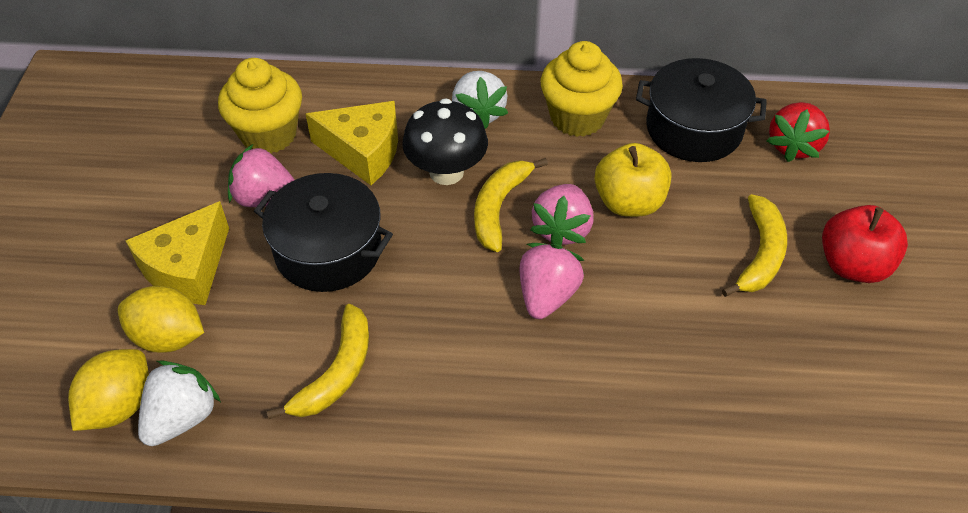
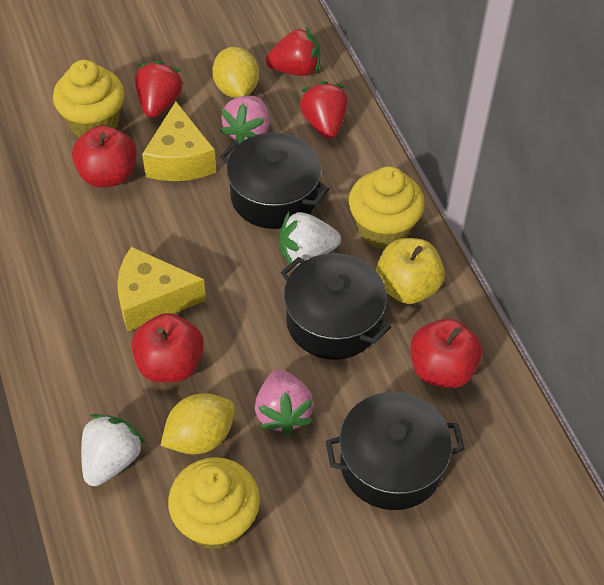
black mushroom: [402,98,488,185] = 1 -> none = 0
black pot: [254,173,393,292] [636,58,767,162] = 2 -> [220,132,329,229] [281,253,391,360] [326,392,465,510] = 3
pink strawberry: [228,144,295,207] [519,243,585,319] [530,184,593,246] = 3 -> [220,95,270,143] [255,369,314,435] = 2
red apple: [822,205,908,283] = 1 -> [72,125,137,187] [131,313,204,383] [410,318,482,388] = 3
red strawberry: [767,102,830,162] = 1 -> [135,60,184,118] [266,27,320,76] [300,81,348,139] = 3
yellow banana: [266,304,369,419] [474,158,548,252] [722,194,787,297] = 3 -> none = 0
yellow cupcake: [218,58,302,153] [541,41,623,137] = 2 -> [53,60,125,138] [168,457,260,550] [349,166,425,249] = 3

